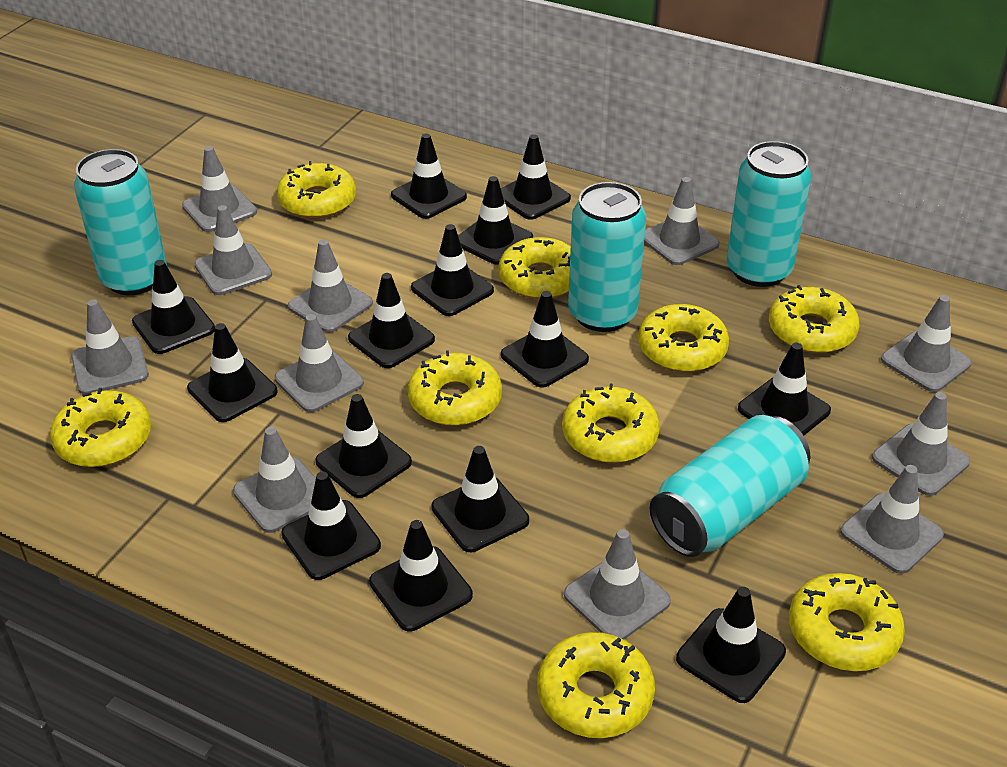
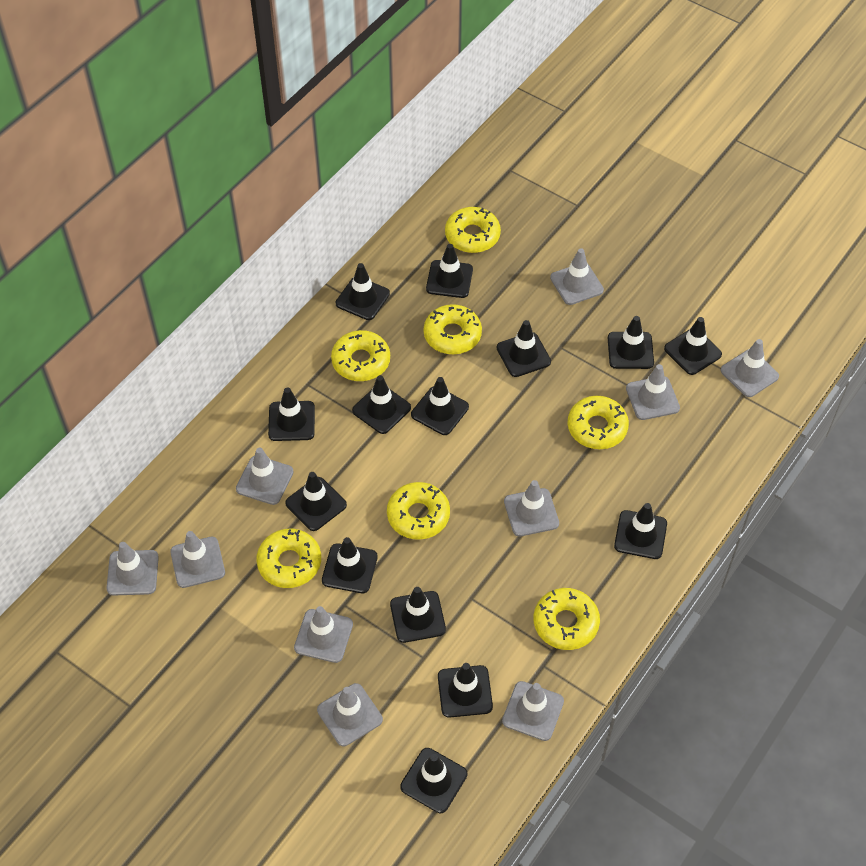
grey traffic cone: [71,299,149,394] [182,146,257,232] [194,205,272,295] [233,427,316,533] [275,314,364,412] [288,239,373,332] [564,529,671,639] [644,177,720,265] [840,465,944,574] [872,392,970,496] [881,295,972,392] = 11 -> [106,542,159,596] [170,531,225,588] [236,448,294,505] [294,606,353,663] [317,683,383,746] [502,681,564,741] [504,480,559,536] [550,248,604,305] [626,364,680,420] [721,339,779,397] = 10
turquoise can: [74,149,167,295] [568,182,646,332] [649,415,810,557] [726,141,811,287] = 4 -> none = 0
yellow donut: [50,388,151,467] [277,161,356,218] [408,350,502,426] [499,237,571,299] [537,632,655,738] [562,384,659,463] [638,304,729,372] [769,285,859,353] [789,573,905,671] = 9 -> [256,529,321,588] [331,330,390,381] [387,482,450,540] [423,304,482,354] [445,207,501,253] [533,588,600,650] [568,396,629,449] = 7

